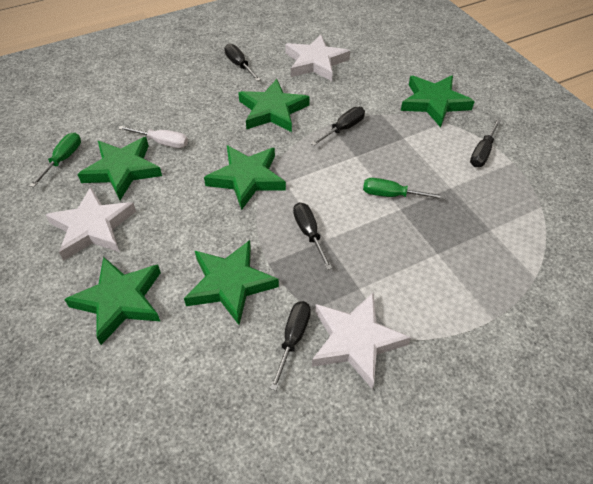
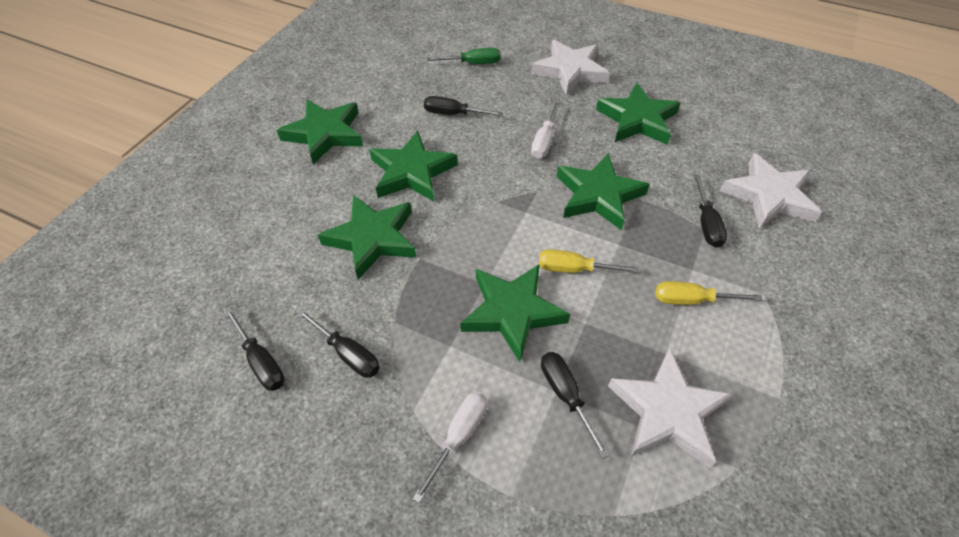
green screwdriver: [29,133,81,187] [363,178,445,199] = 2 -> [427,48,501,64] = 1
white screwdriver: [118,126,188,148] = 1 -> [412,392,487,503] [531,102,560,158] = 2
yellow screwdriver: none = 0 -> [539,249,640,273] [656,281,763,305] = 2

